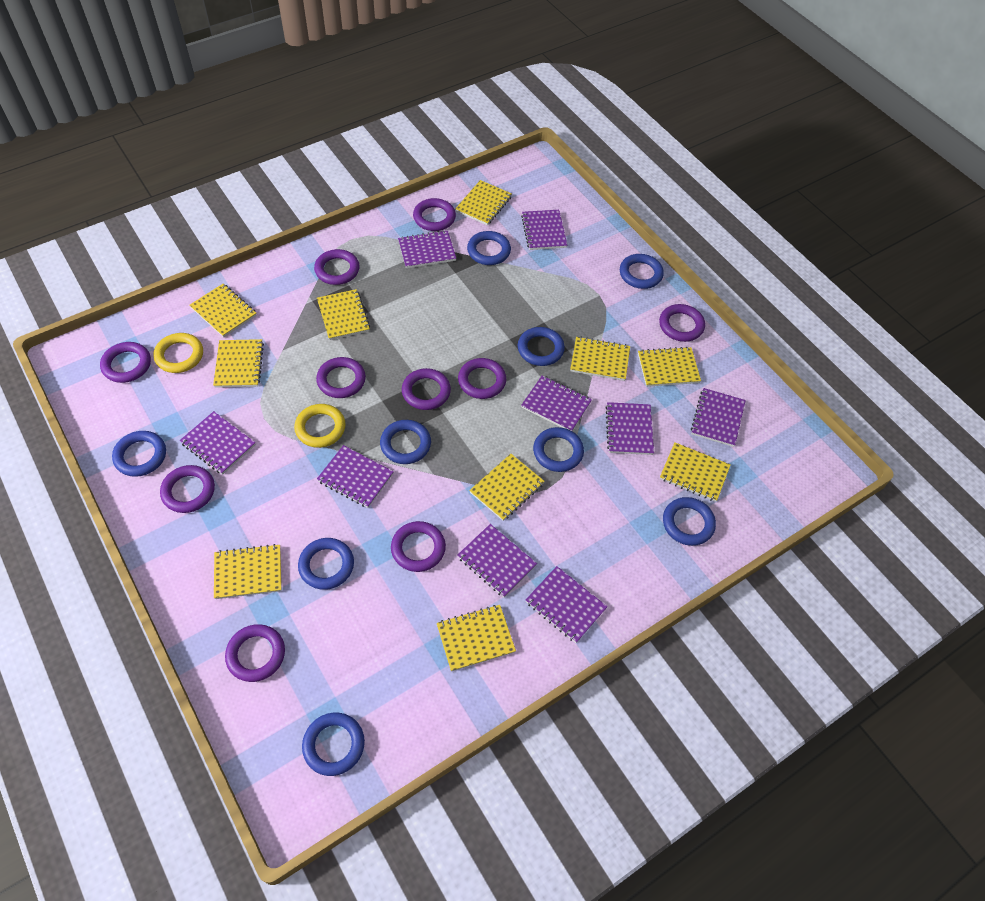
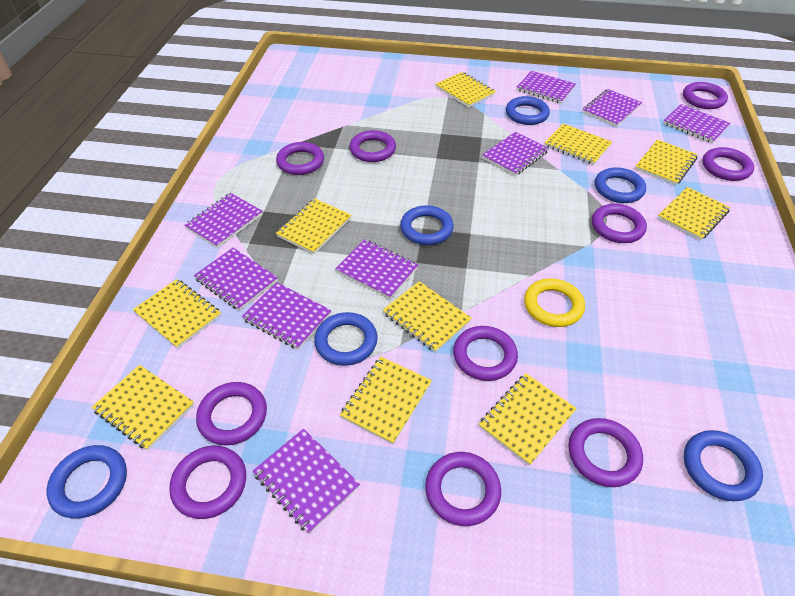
blue ring: [112,431,166,477] [298,538,354,590] [302,713,365,776] [380,420,431,464] [467,231,511,265] [518,327,565,366] [533,427,584,472] [620,254,664,289] [663,497,716,546] = 9 -> [47,445,127,519] [314,312,378,366] [400,205,454,245] [506,96,550,125] [595,167,646,203] [684,430,763,501] = 6
yellow ring: [154,333,203,373] [294,404,346,448] = 2 -> [524,278,585,327] = 1

